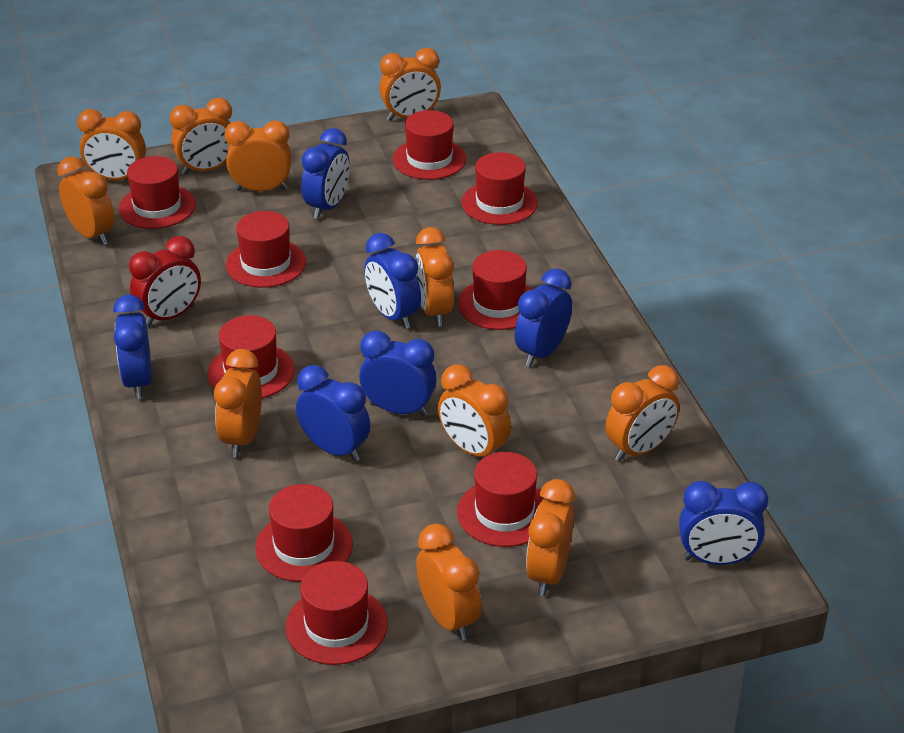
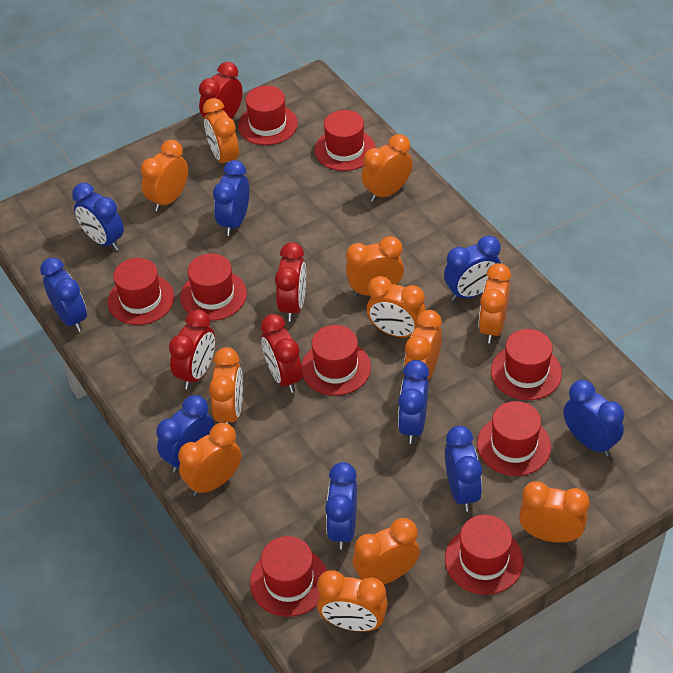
blue clock: [113,294,152,399] [296,365,370,462] [301,128,350,219] [359,330,437,417] [364,233,421,329] [515,268,572,367] [679,481,768,565] = 7 -> [40,257,87,332] [72,183,124,250] [156,395,214,473] [213,160,249,236] [325,462,357,550] [398,360,429,444] [444,236,501,301] [445,426,482,512] [563,380,624,456] = 9
orange clock: [57,156,115,245] [77,109,146,180] [170,98,232,175] [214,349,262,457] [225,120,292,191] [379,48,441,121] [416,227,454,327] [416,523,482,641] [438,364,511,457] [526,479,575,596] [606,365,680,462] = 11 -> [140,140,188,212] [178,423,241,496] [203,98,239,163] [209,347,243,425] [317,570,388,632] [346,236,404,296] [353,518,420,584] [362,134,413,202] [367,276,426,338] [404,310,442,381] [478,263,511,344] [519,482,590,542] = 12
red clock: [129,236,201,327] = 1 -> [169,310,215,389] [199,62,243,119] [261,314,303,393] [275,242,306,322] = 4

